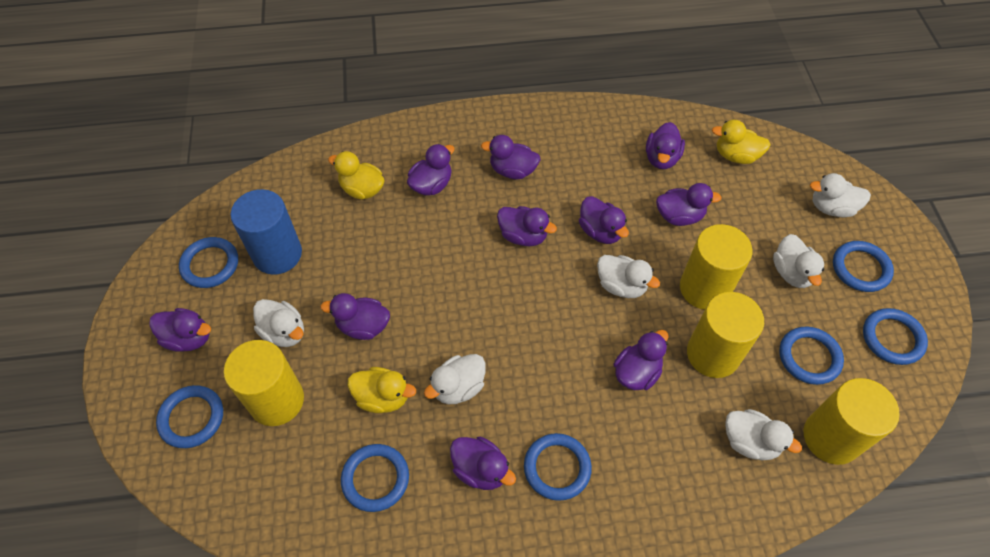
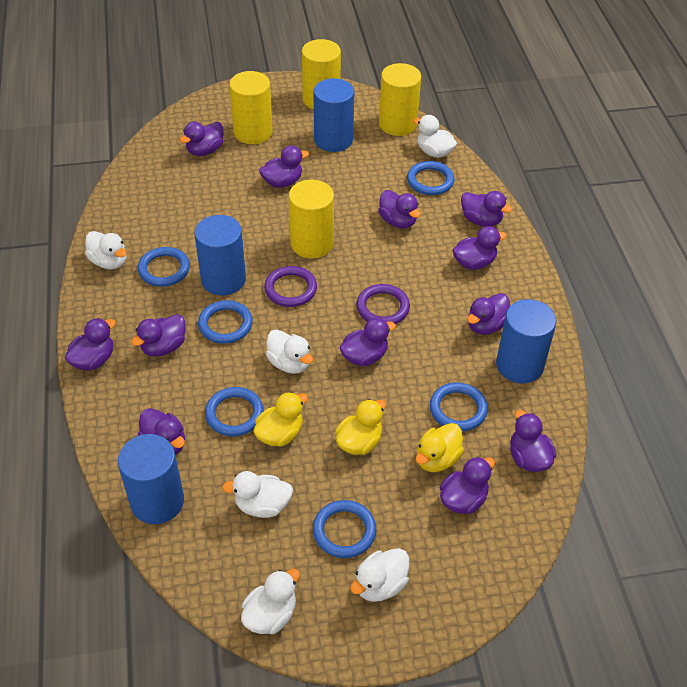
blue cylinder: [230,189,302,275] = 1 -> [118,434,184,524] [195,215,246,296] [314,78,354,152] [496,299,557,384] = 4
blue ring: [156,385,223,448] [179,237,238,288] [341,444,409,512] [524,433,592,501] [779,326,844,385] [833,241,894,292] [863,308,928,365] = 7 -> [138,247,190,287] [198,300,253,344] [205,387,264,436] [313,500,376,558] [407,161,455,195] [430,382,488,431] = 6
purple duck: [149,308,211,352] [320,293,390,340] [407,144,455,195] [450,436,516,490] [481,135,541,179] [497,206,557,246] [579,196,629,244] [613,330,669,390] [646,122,685,169] [656,183,722,226] = 10 -> [65,318,116,370] [131,314,186,357] [138,408,185,455] [180,122,224,156] [259,145,309,188] [340,318,396,366] [378,190,421,228] [440,456,495,514] [453,226,507,270] [461,191,512,227] [467,293,510,335] [510,410,557,472] = 12
purple ring: none = 0 -> [264,266,317,307] [356,284,410,324] = 2

